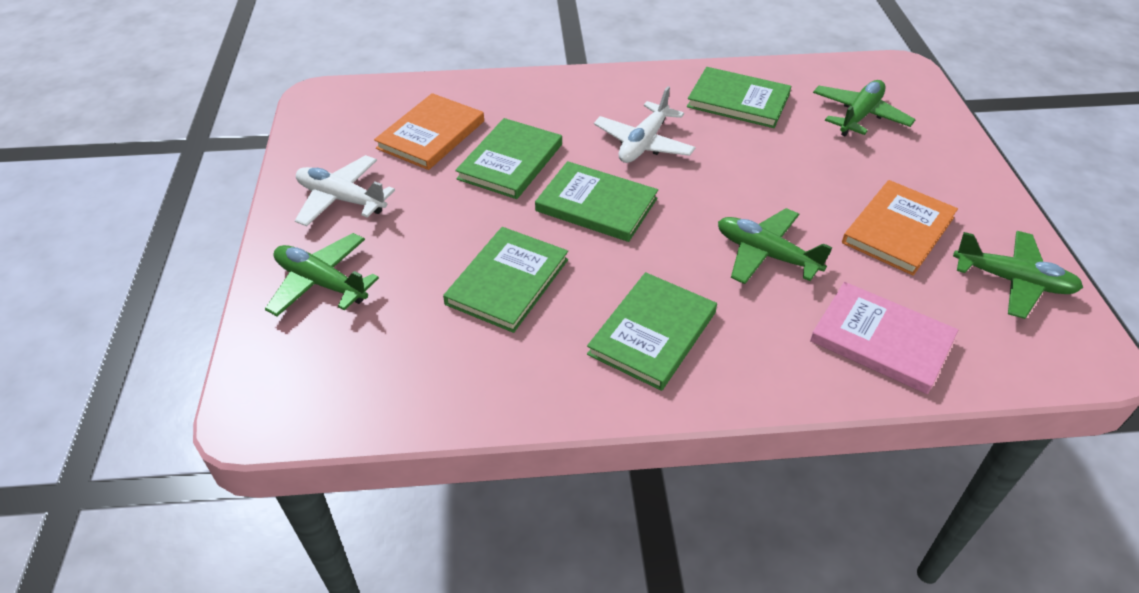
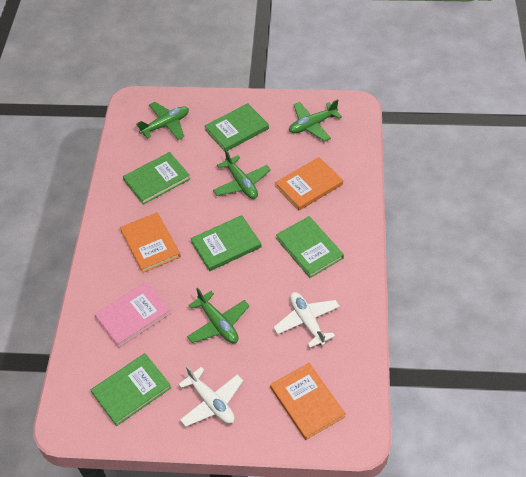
orange book: [374,93,484,170] [842,180,958,276] = 2 -> [120,212,181,273] [270,363,346,440] [275,157,343,211] = 3

